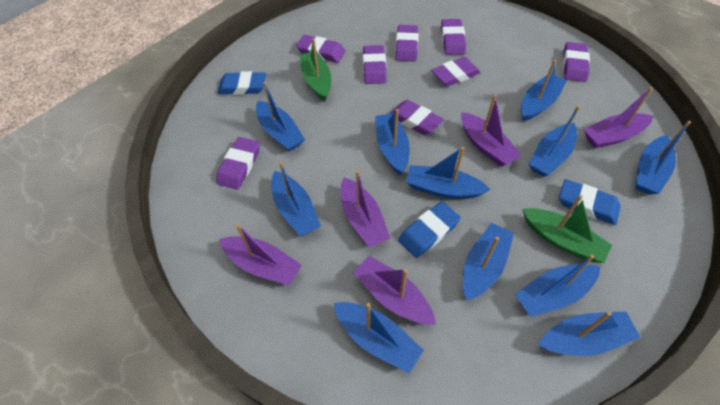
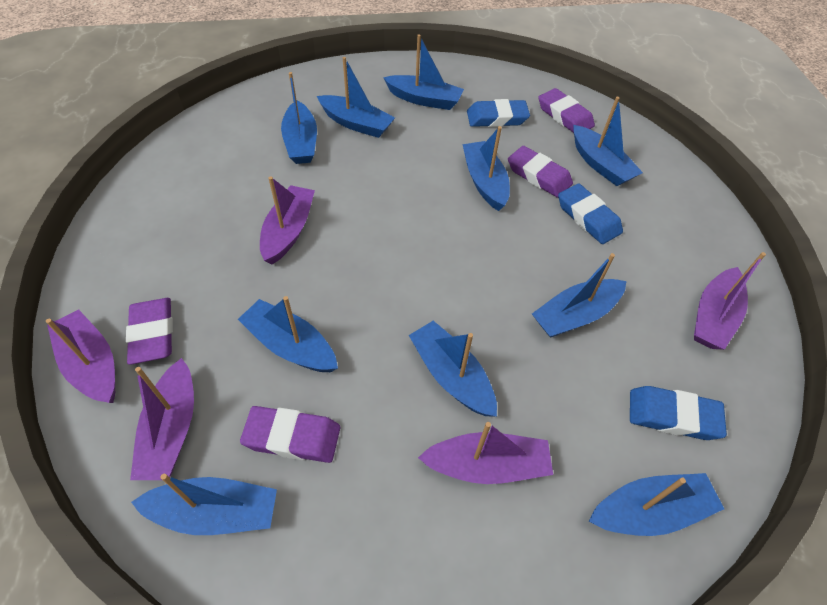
blue boat: [256,82,305,151] [271,162,321,237] [334,302,424,373] [375,109,410,175] [406,147,490,199] [463,223,514,301] [515,254,600,317] [521,60,567,121] [529,105,580,177] [538,311,640,356] [635,121,691,194] = 11 -> [131,474,277,535] [238,296,338,372] [281,72,317,164] [317,57,395,138] [383,34,464,110] [409,321,497,417] [462,126,510,211] [532,253,626,338] [573,97,643,186] [589,473,724,536] = 10
green boat: [300,38,331,101] [522,195,612,263] = 2 -> none = 0
purple eraser: [216,137,260,189] [296,35,345,63] [363,45,387,84] [390,100,444,135] [395,25,419,62] [431,57,481,86] [441,19,466,55] [563,42,590,82] = 8 -> [126,298,173,365] [240,406,340,463] [508,146,573,198] [538,88,595,133] = 4

